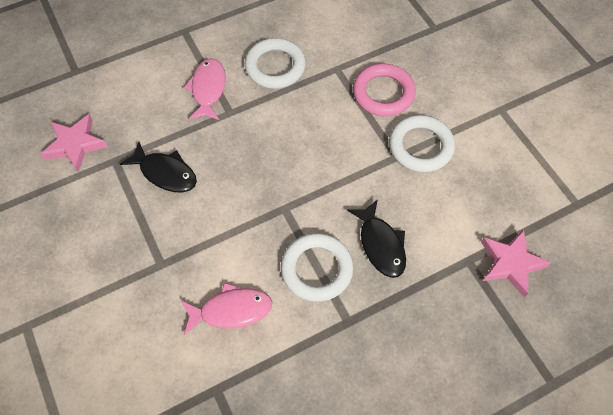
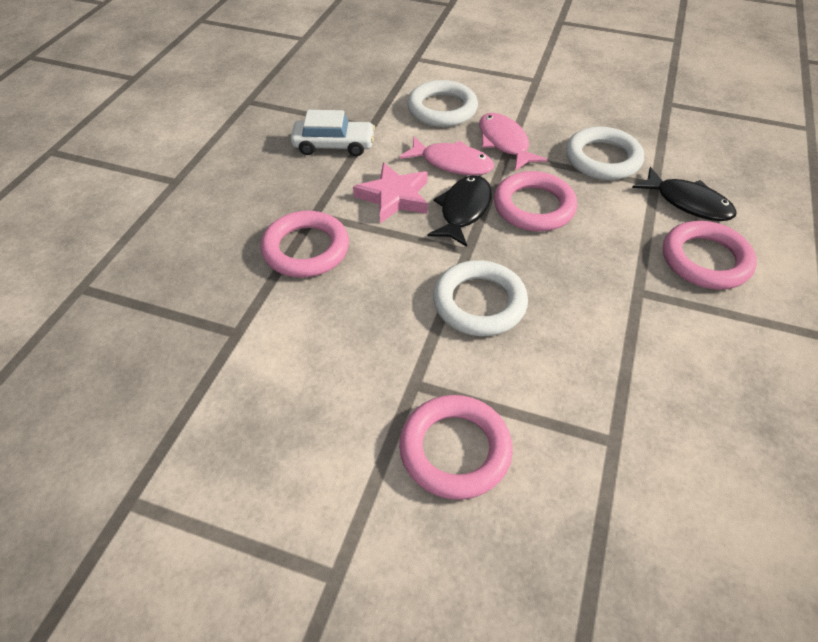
pink ring: [353,64,416,116] = 1 -> [261,210,349,278] [399,395,513,500] [494,171,577,232] [663,221,757,289] = 4
pink star: [41,114,108,172] [481,229,551,298] = 2 -> [353,163,428,224] = 1
white car: none = 0 -> [291,110,375,156] = 1

